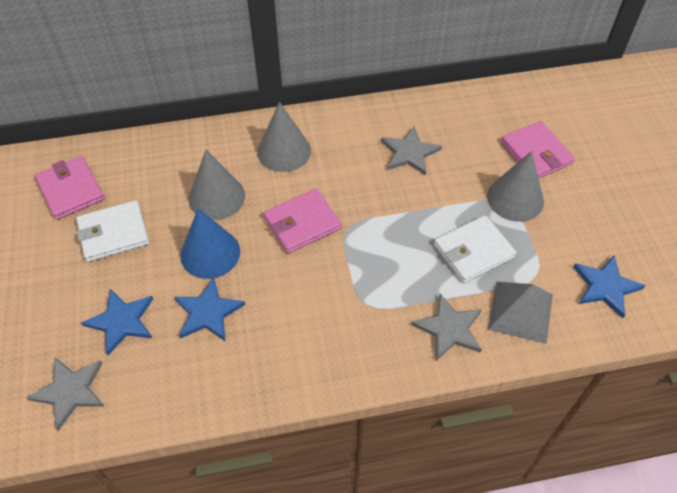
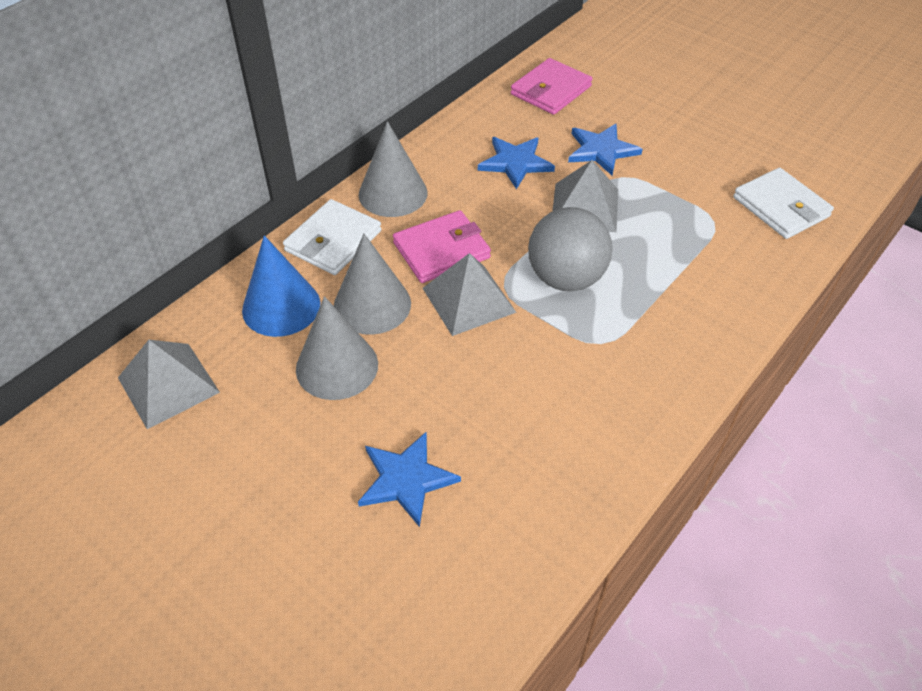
grey ball: none = 0 -> [528,207,613,291] = 1
grey pyramid: [488,282,553,344] = 1 -> [118,340,220,429] [423,253,517,336] [552,160,618,232] = 3
grey star: [27,357,105,431] [381,126,442,176] [411,294,482,361] = 3 -> none = 0
pink wallet: [35,156,105,220] [264,189,342,253] [501,121,575,178] = 3 -> [393,210,491,283] [511,58,592,115] = 2

